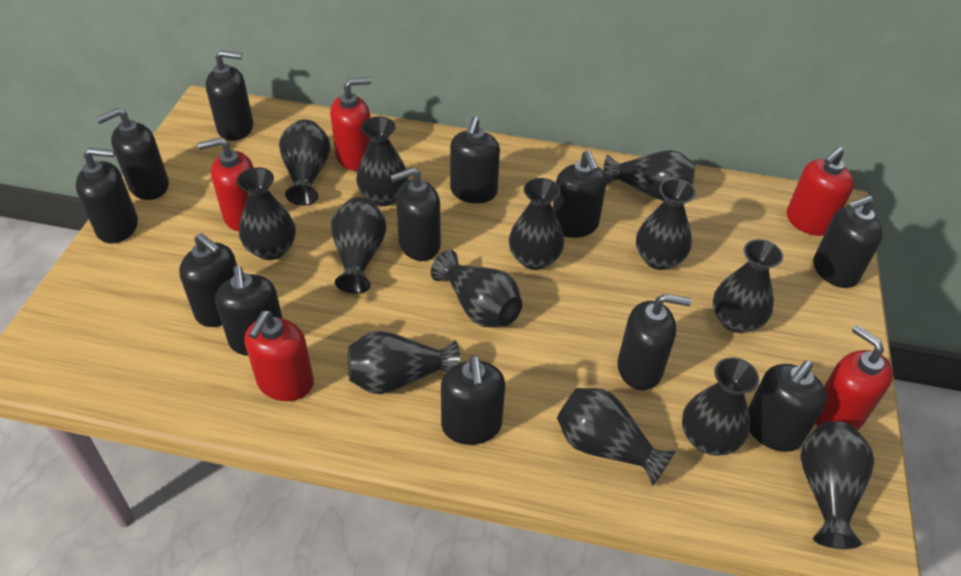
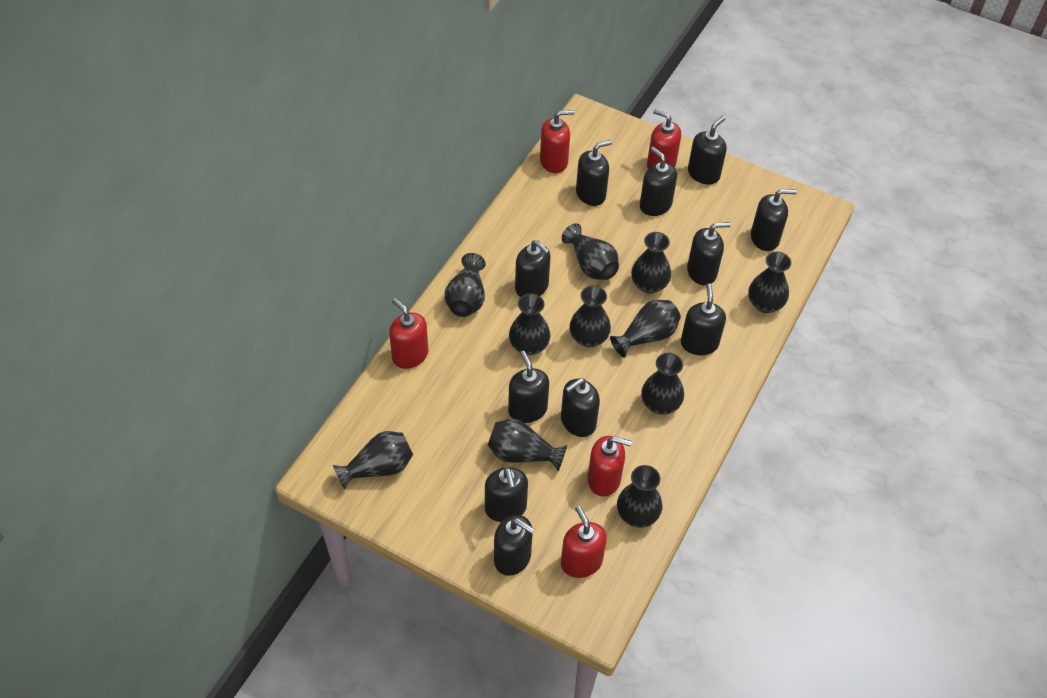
black soap dispenser: [76,148,138,244] [96,108,169,200] [179,233,237,327] [206,50,253,141] [215,266,283,356] [390,167,441,261] [441,355,505,445] [450,117,500,203] [553,150,607,238] [618,294,691,390] [748,361,827,452] [814,196,883,288] = 12 -> [485,467,528,522] [494,515,534,576] [508,351,549,423] [515,240,550,297] [561,378,600,437] [576,140,612,206] [640,147,677,216] [681,284,726,355] [687,222,731,285] [688,116,727,185] [751,189,797,251] = 11
black vase: [237,167,296,260] [279,119,331,205] [331,197,387,293] [348,331,460,394] [356,116,409,206] [431,250,522,327] [509,178,564,270] [557,388,675,486] [603,150,695,201] [636,178,696,270] [682,357,759,456] [713,239,783,333] [800,421,875,549] = 13 -> [333,431,413,490] [444,253,486,317] [488,418,567,471] [509,293,550,355] [562,223,619,280] [570,285,611,347] [610,300,681,358] [617,465,662,528] [631,232,671,293] [642,353,684,415] [748,252,791,313] = 11

